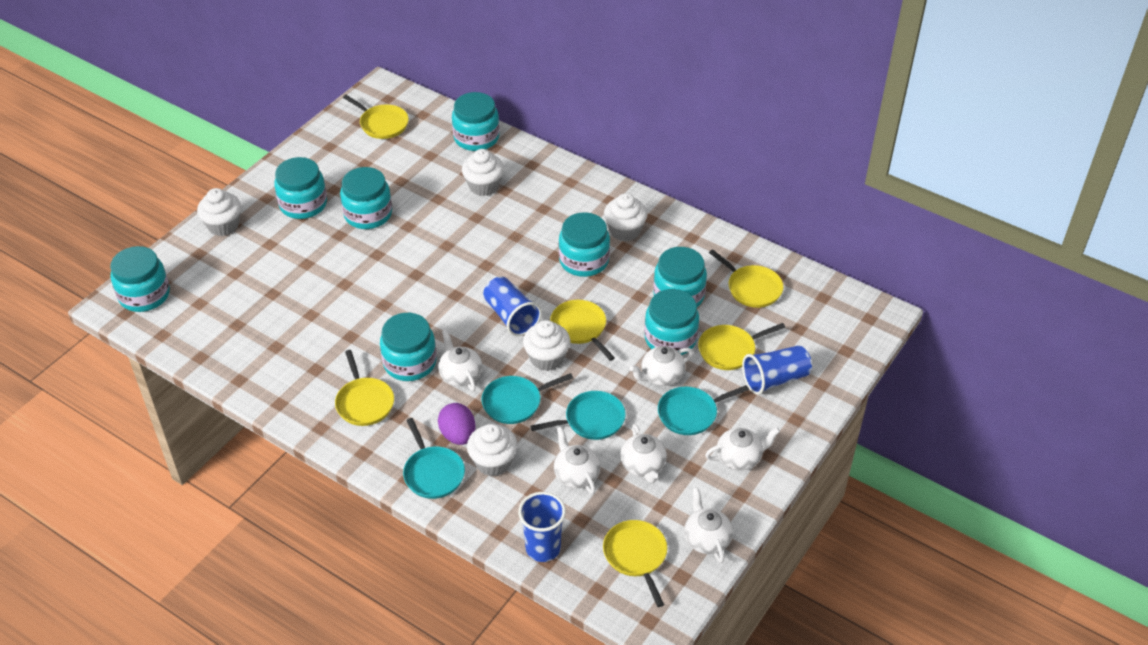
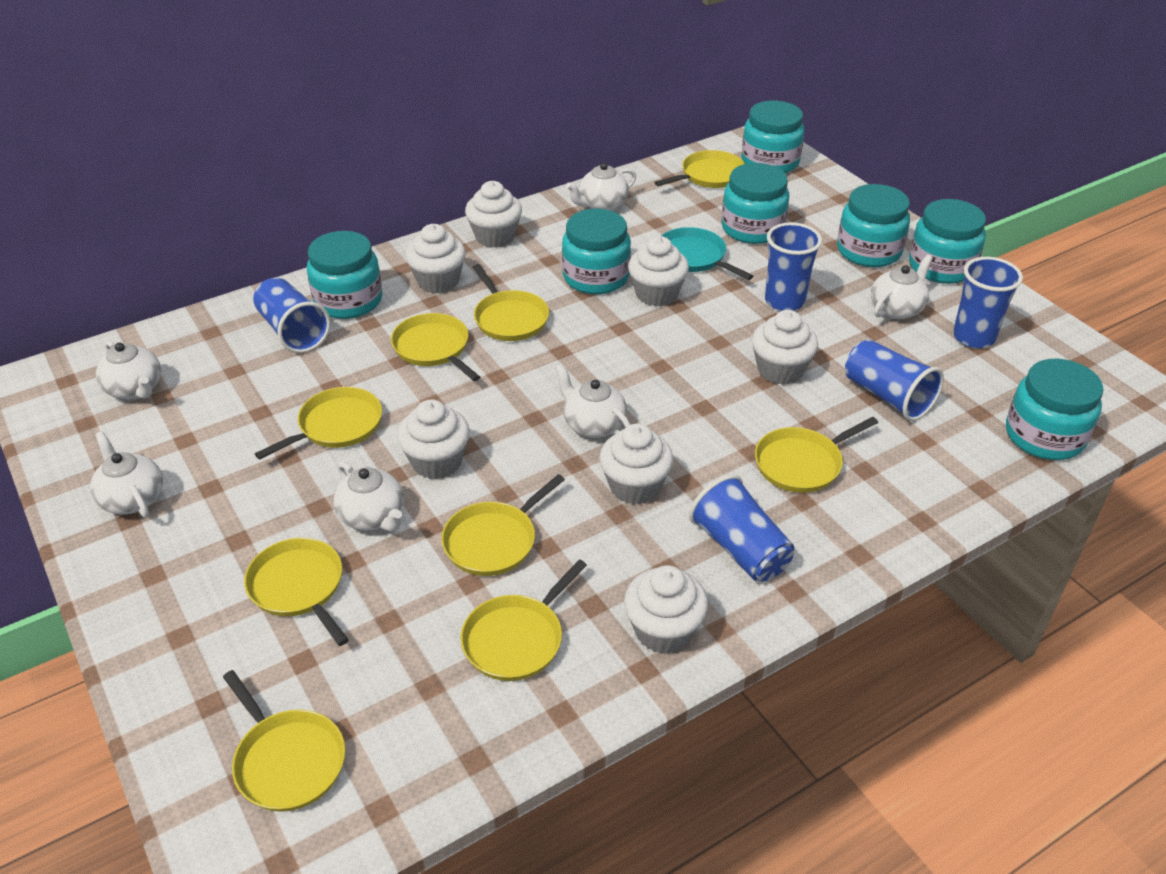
blue cup: [483,277,542,336] [518,492,566,562] [742,345,812,395] = 3 -> [253,278,330,353] [689,474,794,582] [765,222,822,311] [845,339,944,421] [953,257,1023,349] = 5
purple egg: [438,403,476,445] = 1 -> none = 0
turquoise jar: [110,246,170,312] [274,157,327,219] [340,167,392,229] [380,313,437,381] [452,92,500,151] [559,212,610,277] [644,289,699,355] [653,247,707,307] = 8 -> [307,231,382,319] [562,209,631,294] [721,163,789,244] [741,101,804,173] [837,184,910,267] [909,199,986,284] [1006,359,1103,460] = 7
turquoise pan: [403,418,465,499] [481,373,573,424] [531,391,626,440] [658,385,749,435] = 4 -> [661,227,753,280] = 1
white cupcake: [197,188,241,236] [462,149,504,196] [467,424,518,477] [523,320,570,371] [604,193,647,242] = 5 -> [397,400,470,479] [405,224,466,293] [465,181,522,248] [599,423,674,505] [624,565,708,654] [628,236,689,307] [752,310,818,385] = 7
yellow pan: [335,350,394,426] [343,95,409,139] [550,300,615,361] [603,520,667,607] [698,323,785,370] [709,249,784,308] = 6 -> [223,670,345,812] [244,538,349,646] [255,387,382,460] [391,313,480,381] [441,474,565,576] [461,560,587,681] [473,264,549,341] [654,150,745,188] [755,417,878,493] = 9

